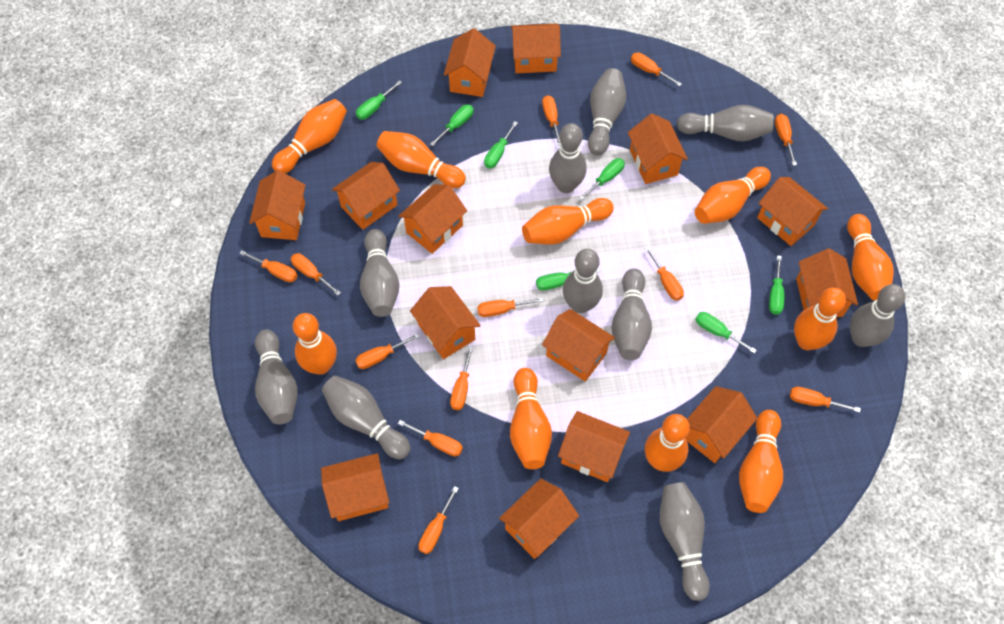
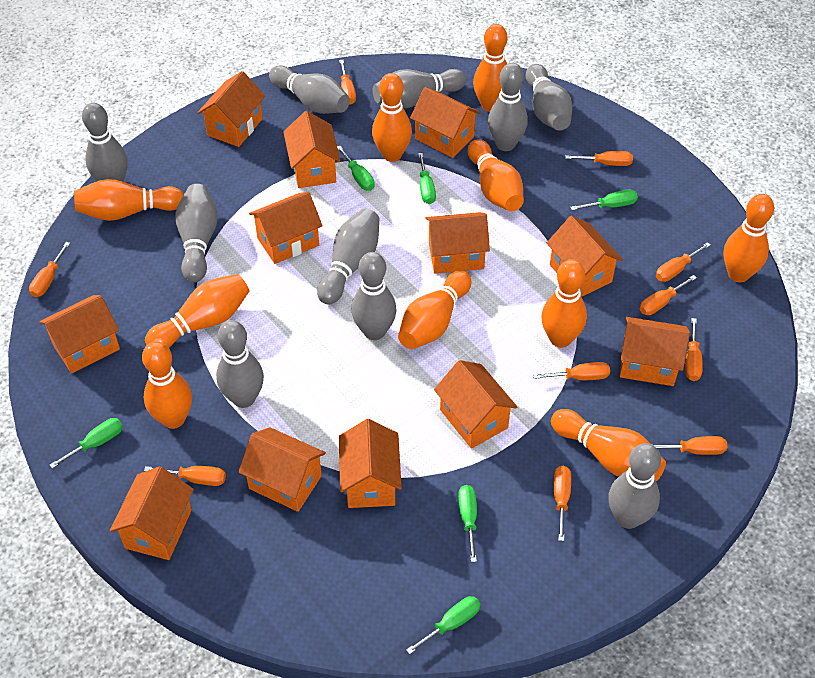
green screwdriver: [356,80,402,120] [430,104,473,146] [484,121,518,168] [536,268,600,291] [579,158,625,200] [695,312,757,354] [769,255,784,315] = 7 -> [50,418,123,469] [337,146,375,191] [406,596,480,655] [418,153,436,204] [458,485,477,562] [571,190,638,210] = 6
orange house: [249,170,305,240] [321,453,389,521] [332,162,400,230] [398,184,467,254] [410,286,481,359] [444,28,496,97] [499,479,579,559] [511,24,561,73] [542,309,615,381] [558,411,630,482] [628,113,688,184] [686,386,757,463] [757,177,828,246] [796,248,858,317] = 14 -> [40,295,120,374] [110,466,194,560] [197,71,265,147] [238,427,326,512] [249,192,323,264] [283,111,341,188] [339,419,402,508] [410,87,481,158] [426,212,490,274] [434,360,517,449] [547,216,623,297] [620,317,690,386] = 12
orange screwdriver: [239,250,297,282] [291,253,341,295] [355,334,419,369] [398,420,463,456] [419,486,459,554] [450,346,473,410] [477,298,543,317] [542,95,561,146] [631,53,682,86] [645,246,684,301] [775,114,797,166] [790,387,861,412] = 12 -> [29,242,70,297] [144,466,226,486] [339,60,356,105] [533,362,610,380] [554,466,571,541] [565,151,633,166] [640,275,697,315] [652,436,727,455] [656,242,711,282] [685,318,703,381] = 10

